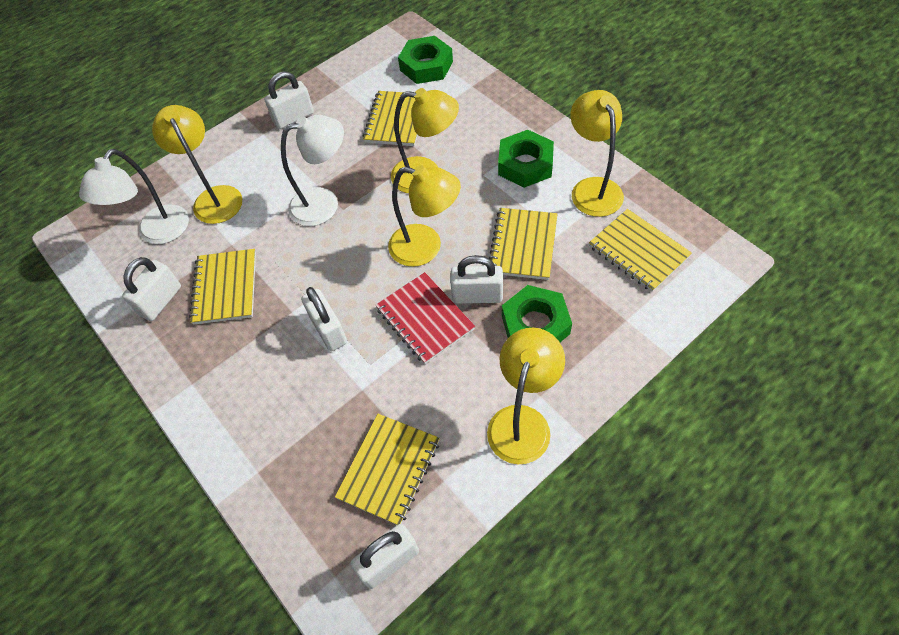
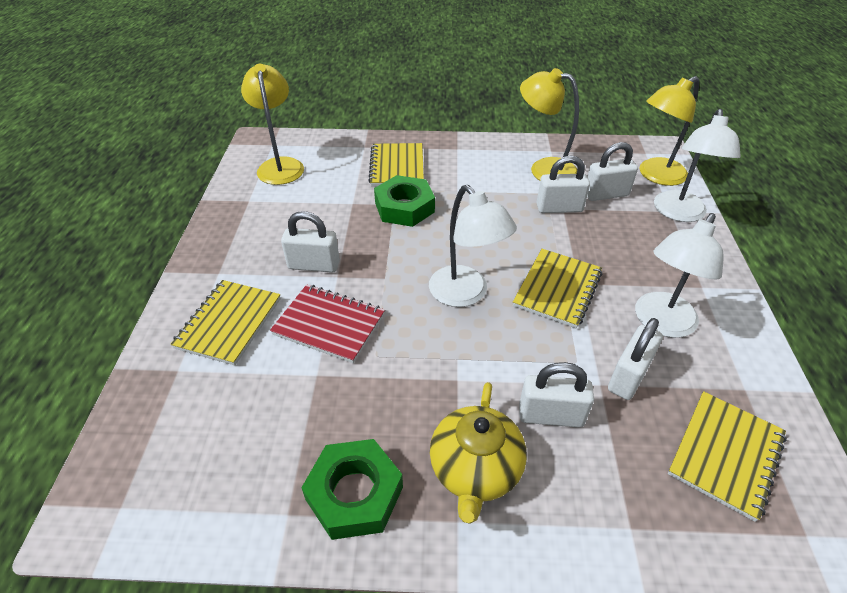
green nut: [398,36,453,84] [498,130,554,188] [502,285,572,342] = 3 -> [301,439,403,540] [374,175,435,227] = 2
white lamp: [79,149,189,244] [281,115,344,226] = 2 -> [429,185,517,307] [635,213,724,338] [654,109,741,222] = 3
yellow lamp: [152,105,242,224] [388,165,461,267] [391,88,459,193] [487,328,565,464] [570,90,624,217] = 5 -> [241,64,304,185] [520,68,579,180] [639,76,699,186] = 3
yellow notebook: [189,249,256,325] [335,414,440,525] [363,91,417,146] [489,208,557,280] [589,209,692,292] = 5 -> [171,280,281,366] [368,143,424,186] [513,249,602,328] [668,391,787,522] = 4
yellow teapot: none = 0 -> [430,382,527,524] = 1

